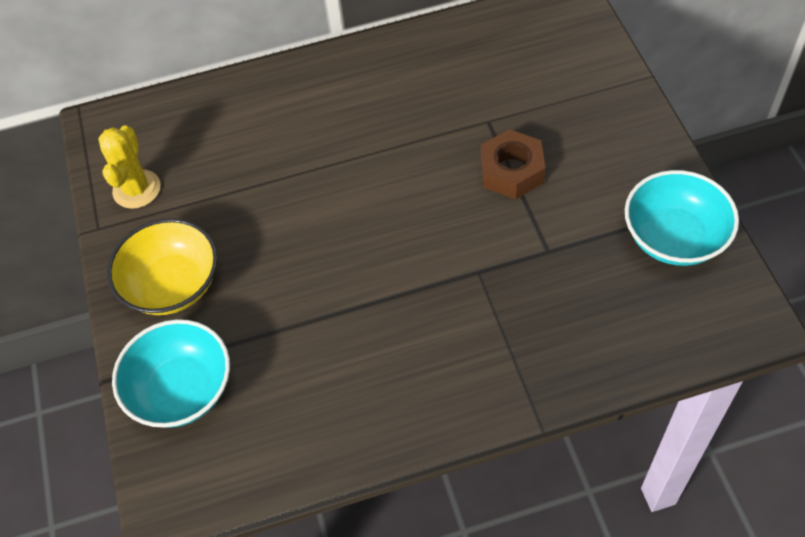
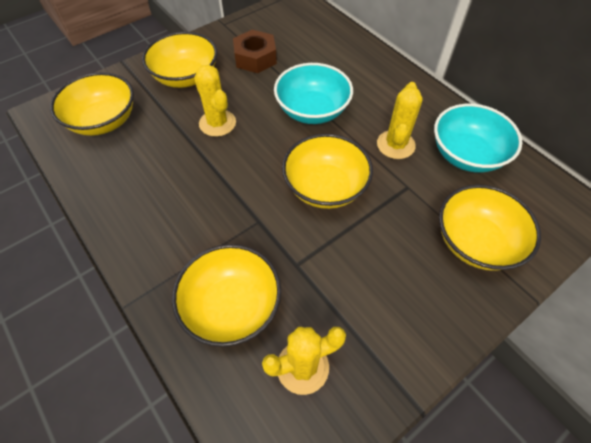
yellow bowl: [107,218,218,315] = 1 -> [50,72,134,136] [142,31,217,88] [172,244,281,347] [282,134,373,209] [439,185,541,271] = 5
yellow cactus: [98,125,161,209] = 1 -> [194,65,236,137] [262,327,346,395] [377,82,423,159] = 3

